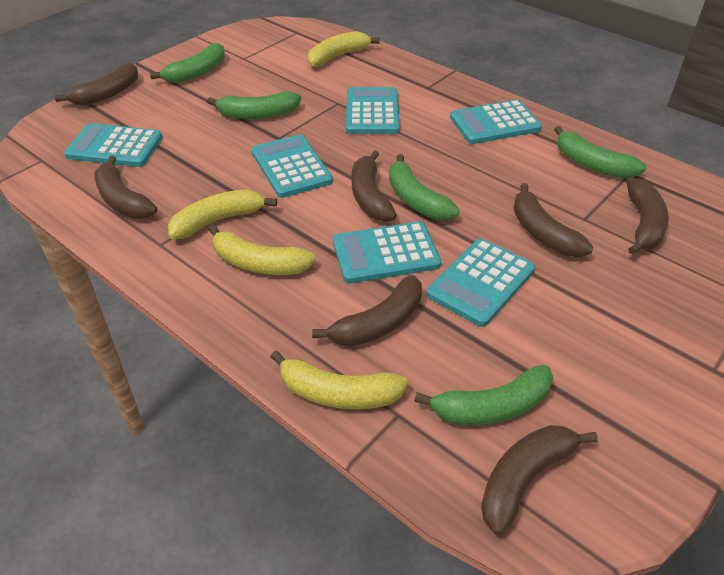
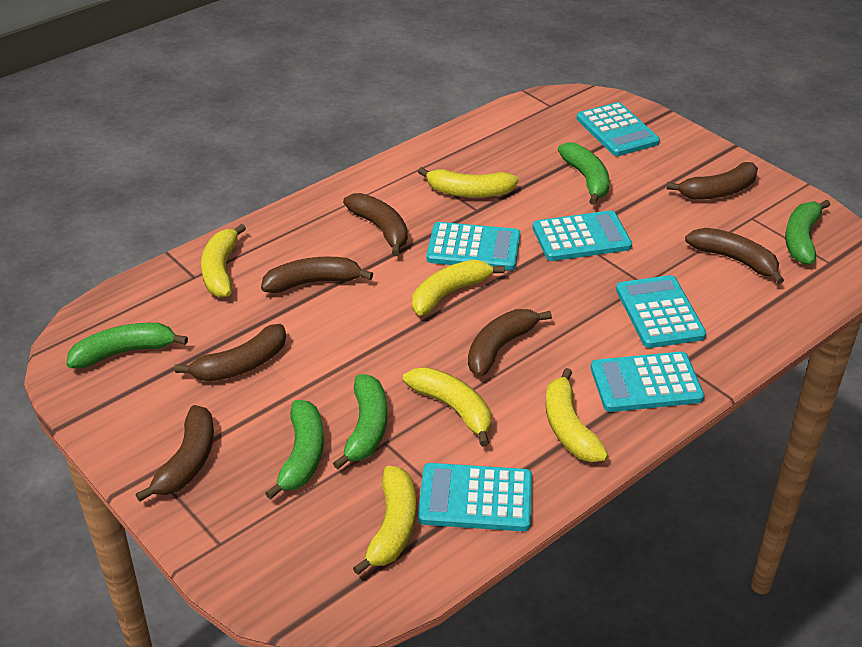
yellow banana: [168,189,277,239] [208,225,316,275] [271,351,408,409] [308,31,380,67] = 4 -> [201,224,246,297] [353,466,416,575] [403,367,491,446] [412,260,505,315] [418,167,519,197] [546,368,608,462] = 6

